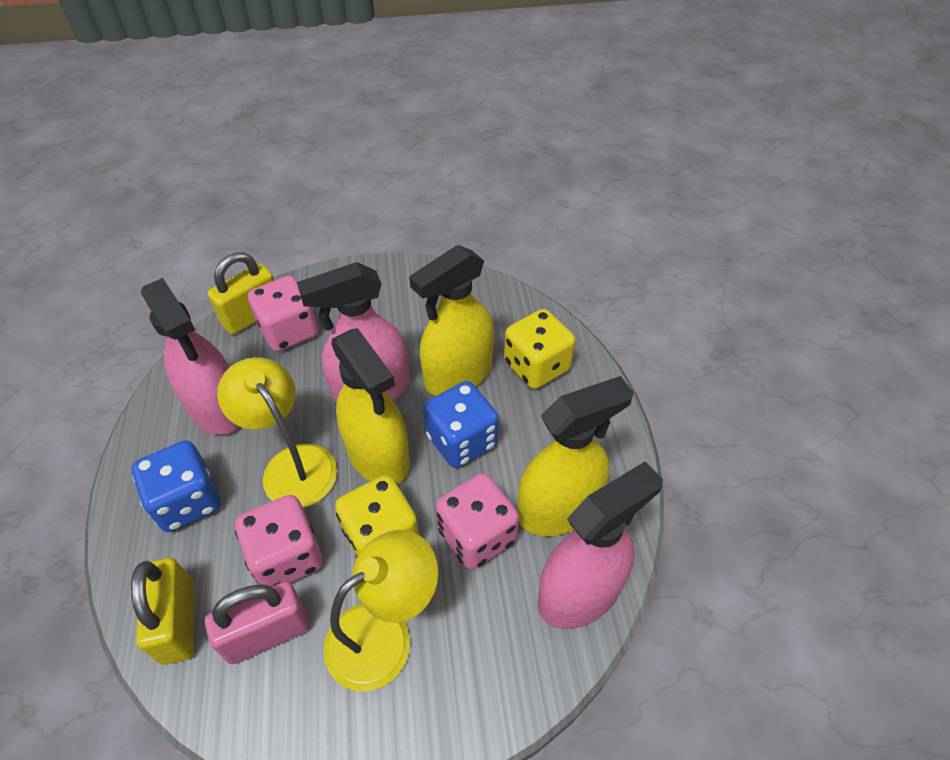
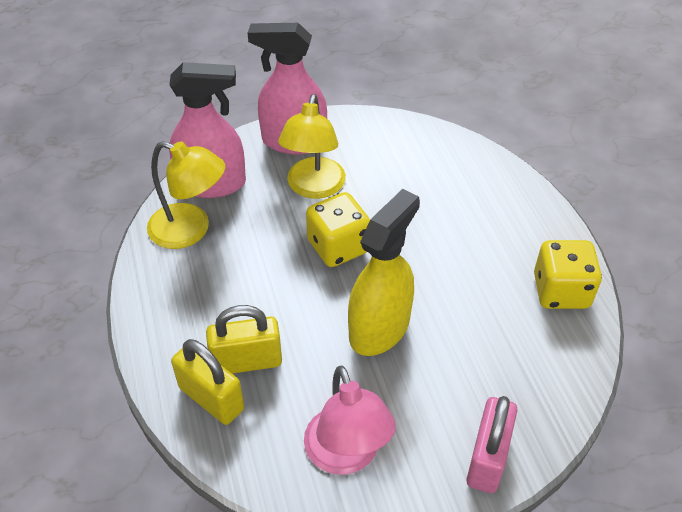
blue dice: [132,440,221,532] [423,381,499,468] = 2 -> none = 0
pink dice: [235,495,323,587] [248,276,318,352] [435,473,519,570] = 3 -> none = 0
pink lamp: none = 0 -> [304,366,396,475] = 1
pink spray bottle: [141,278,239,435] [297,262,410,403] [538,461,663,629] = 3 -> [169,62,246,198] [248,23,327,155] = 2
yellow spray bottle: [331,328,410,484] [409,245,494,396] [518,376,634,536] = 3 -> [348,189,420,356] = 1

